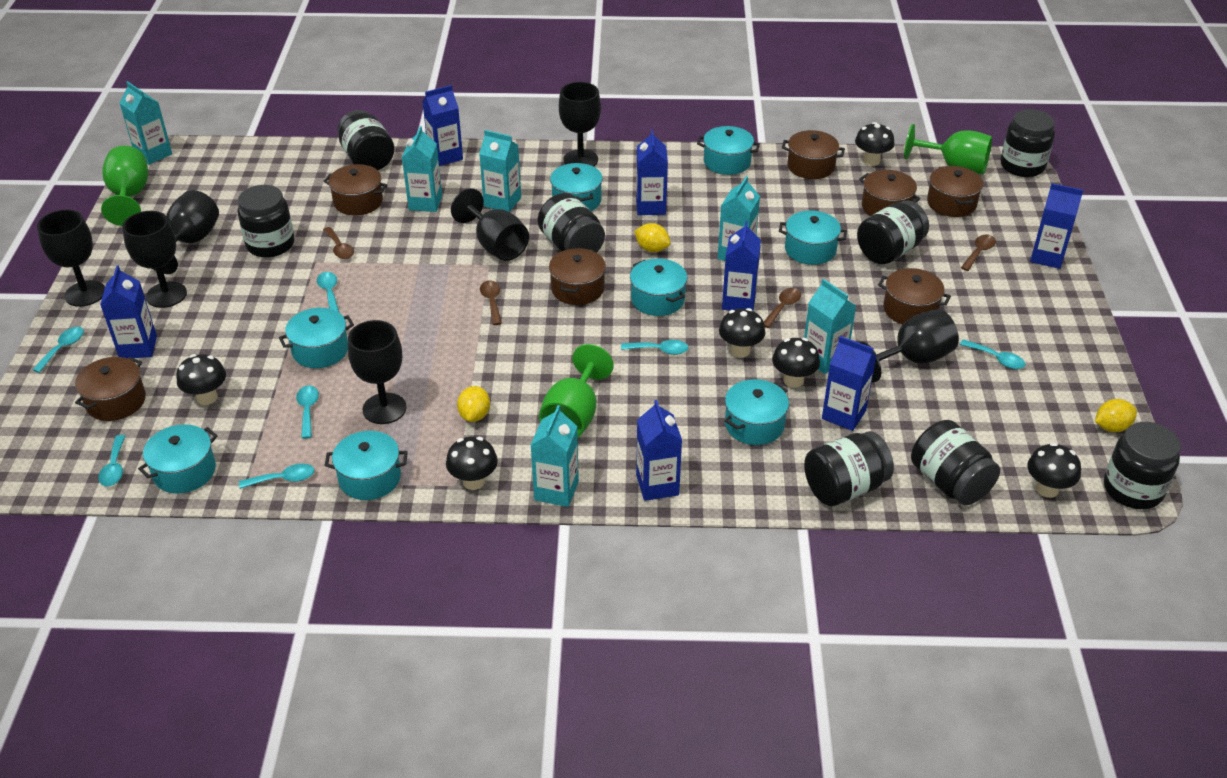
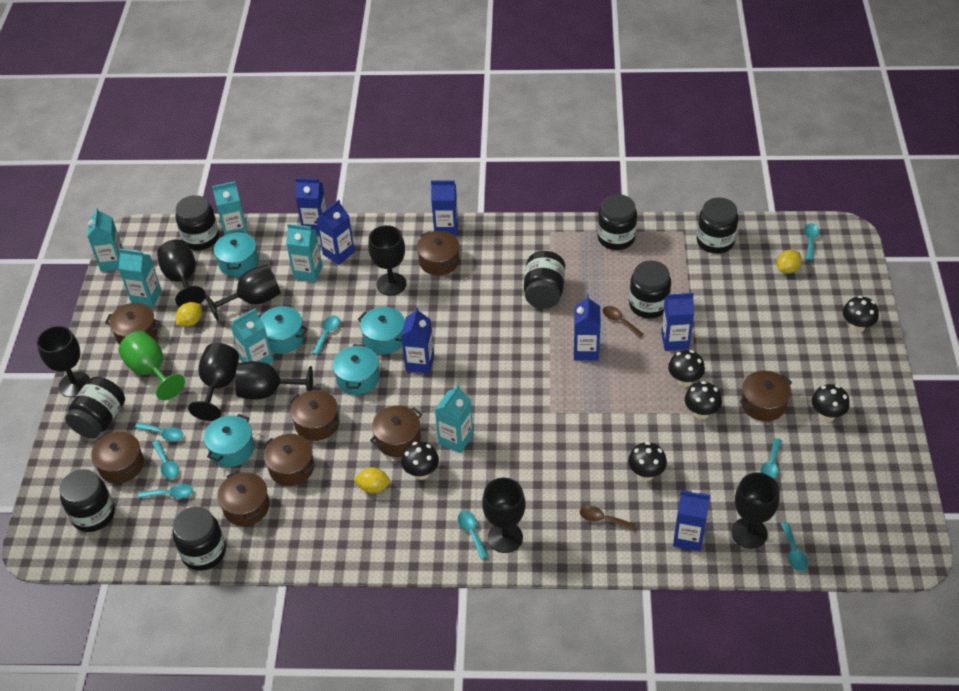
black goblet: [37,209,105,307] [122,211,187,308] [153,190,219,274] [348,320,406,424] [451,188,529,261] [559,82,601,167] [859,309,959,382] = 7 -> [37,326,90,397] [157,239,205,307] [188,343,239,421] [204,264,280,321] [235,361,313,400] [368,225,407,296] [482,478,525,553] [732,473,780,549] = 8
brown pot: [75,357,146,421] [323,164,388,215] [549,248,606,305] [782,130,845,179] [859,170,921,216] [878,268,951,324] [927,166,983,217] = 7 -> [91,431,144,484] [105,303,160,345] [217,471,270,526] [263,434,315,486] [289,390,340,441] [370,406,422,457] [417,231,460,276] [740,371,792,421] = 8
brown spoon: [323,227,354,259] [480,281,502,325] [764,288,801,328] [961,235,996,271] = 4 -> [580,506,636,531] [603,306,644,338] = 2
green goblet: [101,146,148,226] [539,344,614,437] [904,124,992,174] = 3 -> [118,331,185,400] = 1
turquoise pot: [138,424,218,494] [279,308,354,368] [324,431,408,500] [550,163,603,211] [630,259,687,316] [697,126,760,175] [725,379,789,445] [779,210,847,265] = 8 -> [204,414,254,467] [214,231,258,277] [259,306,308,354] [333,344,380,395] [358,307,405,354] = 5
turquoise spoon: [32,327,84,373] [98,435,125,486] [239,464,314,489] [296,386,319,439] [317,272,339,312] [621,340,689,355] [960,339,1026,369] = 7 -> [135,422,183,441] [138,484,193,499] [152,440,179,479] [312,315,340,355] [458,511,488,559] [760,438,782,479] [781,522,808,571] [804,223,819,260] = 8

